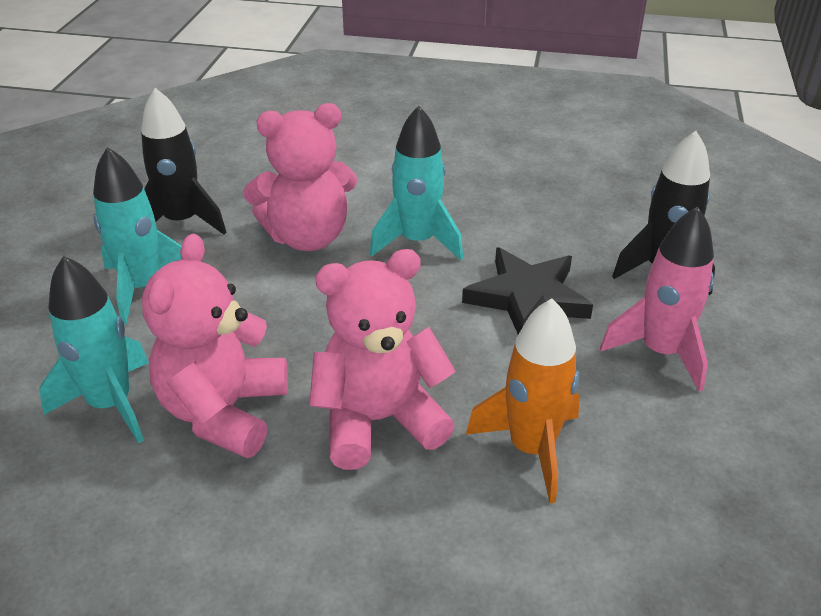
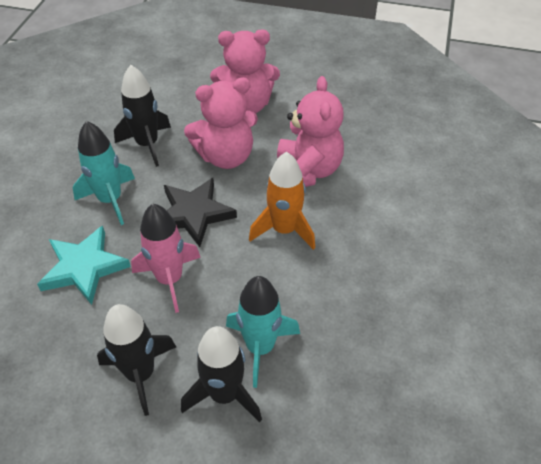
black rocket: [141,88,226,234] [612,131,715,295] = 2 -> [97,304,176,416] [114,65,171,167] [181,326,262,423] = 3
turquoise rocket: [39,256,149,443] [93,147,182,324] [370,105,463,260] = 3 -> [73,121,135,225] [226,276,300,388] = 2
turquoise star: none = 0 -> [37,226,131,305] = 1

